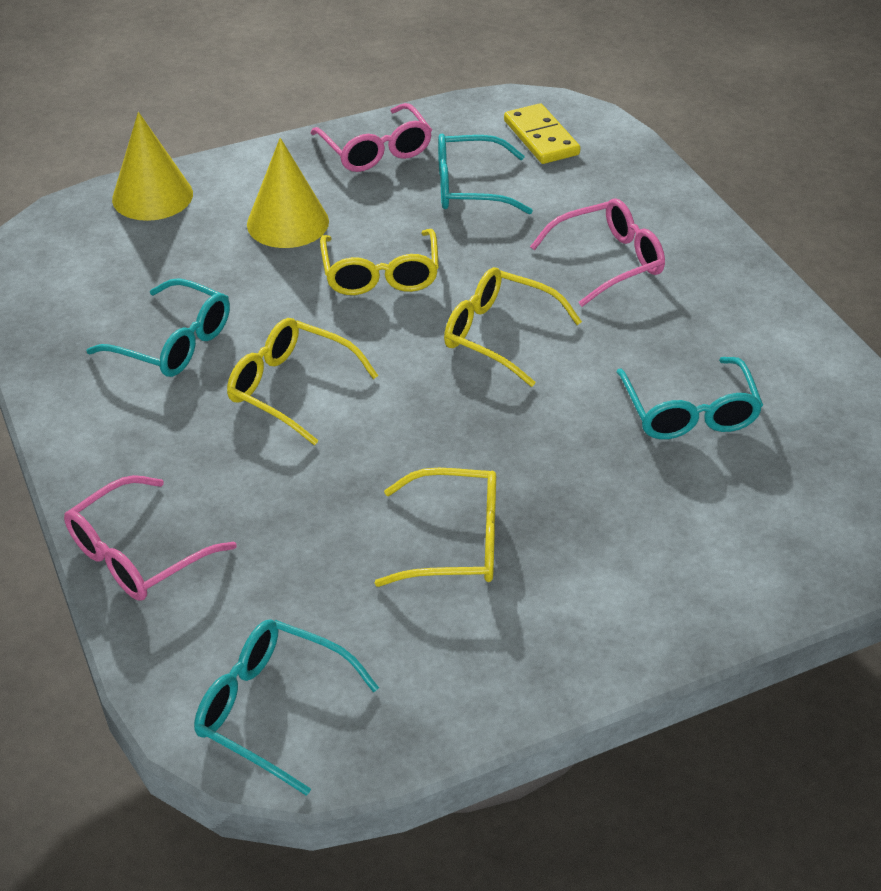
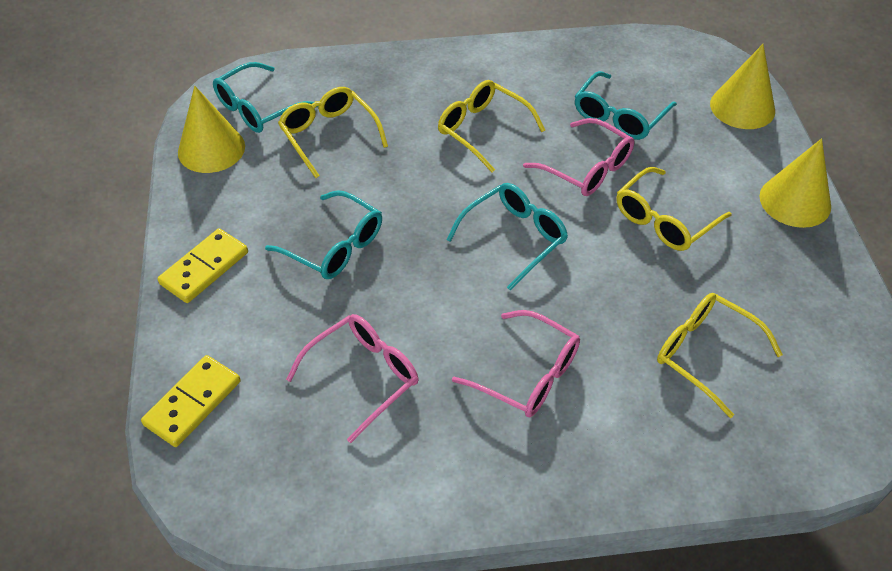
yellow cone: [112,112,193,221] [247,138,329,248] = 2 -> [178,86,245,173] [710,44,775,129] [760,138,831,228] = 3
yellow domino: [504,103,580,164] = 1 -> [141,355,241,447] [157,228,248,303] = 2

